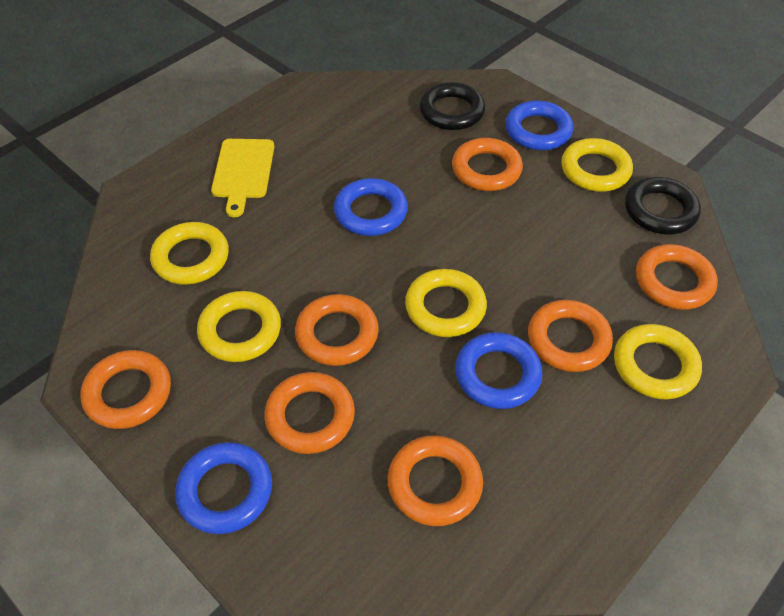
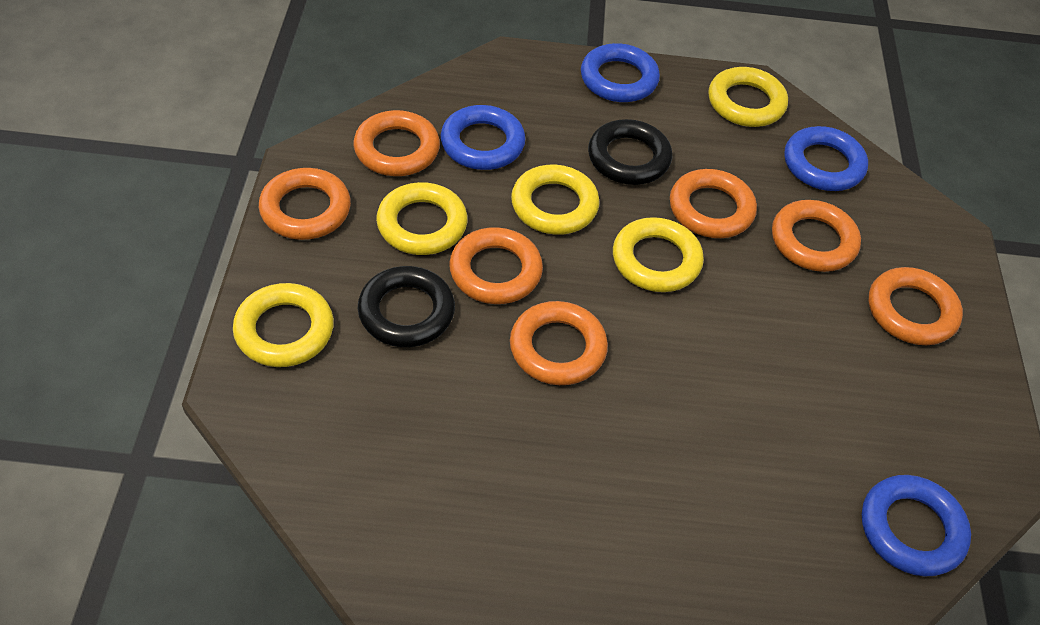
yellow cutting board: [211,139,274,217] = 1 -> none = 0

